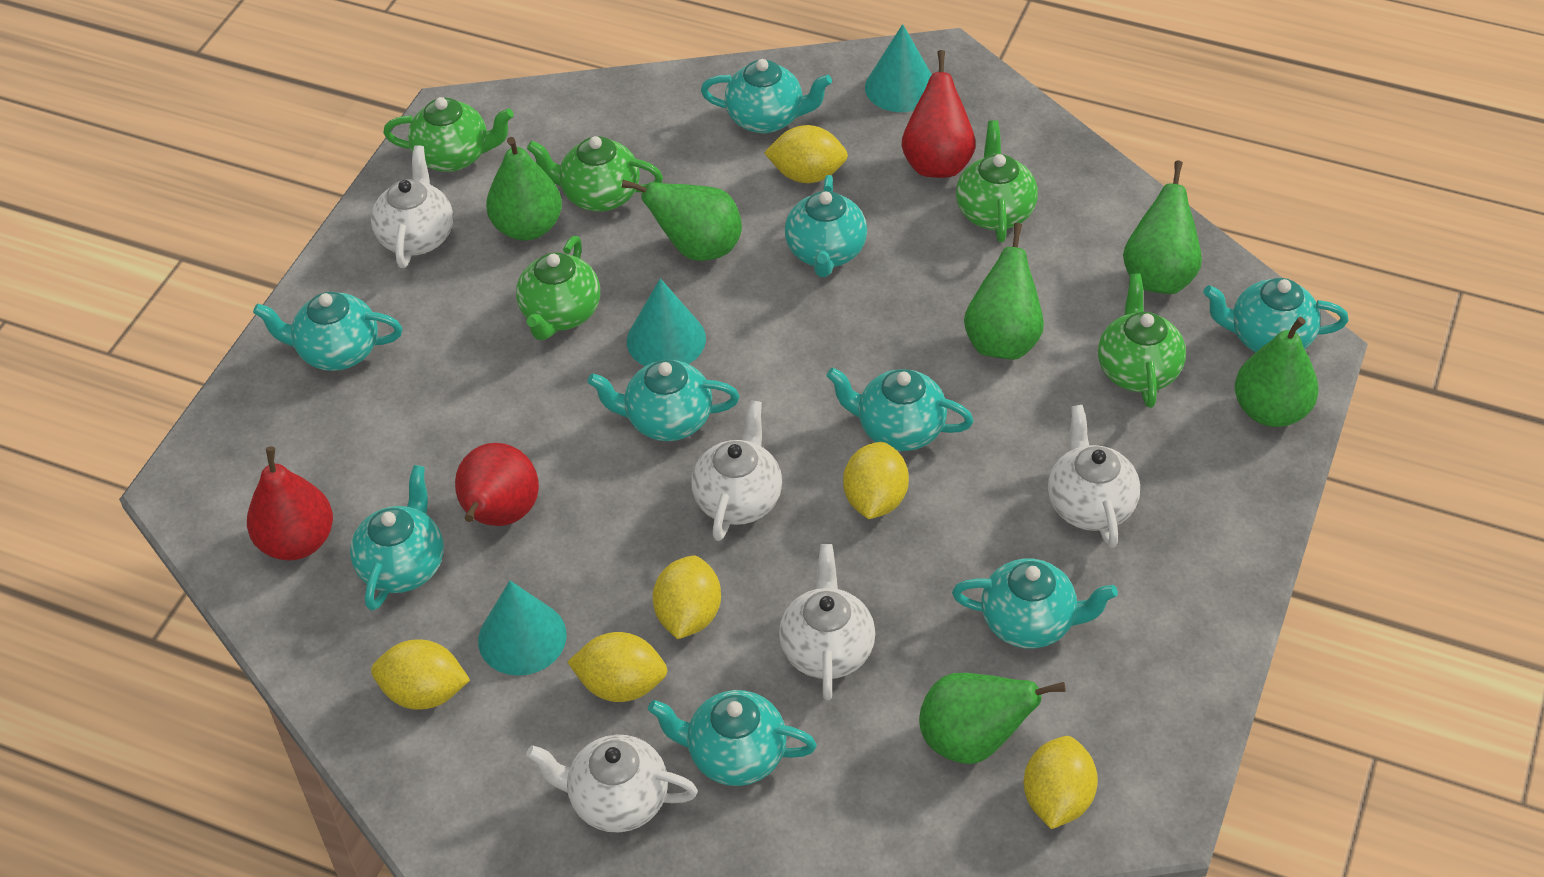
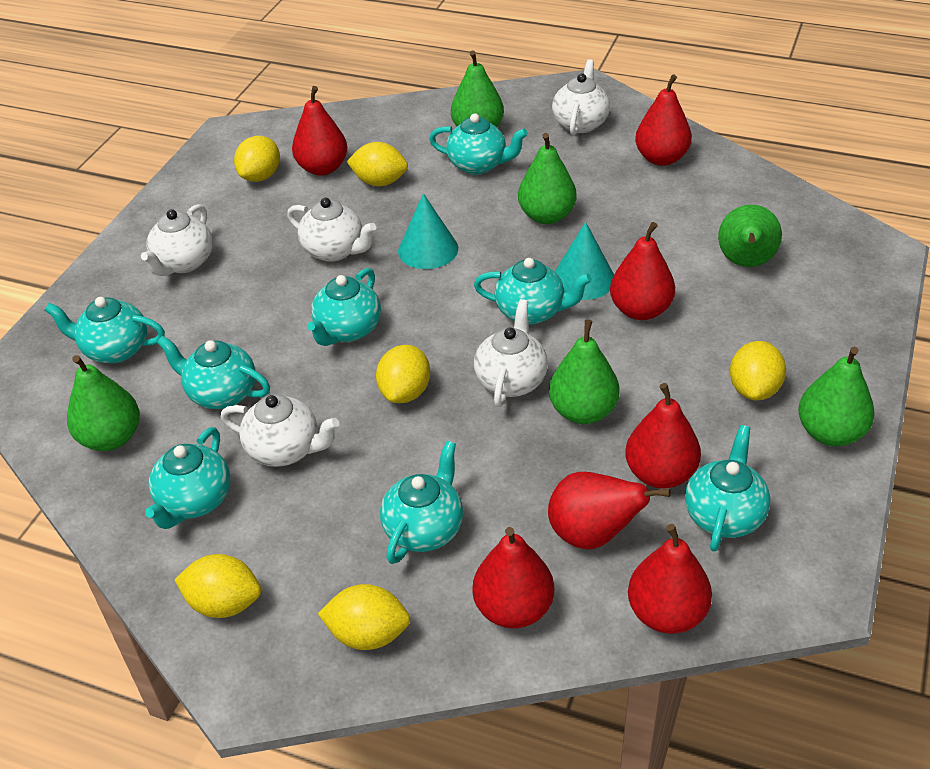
green teapot: [383,97,514,172] [516,236,600,340] [527,136,663,212] [956,120,1038,242] [1098,274,1186,408] = 5 -> none = 0
red pear: [247,447,333,560] [455,443,539,526] [901,50,976,178] = 3 -> [292,86,347,176] [473,527,554,628] [548,472,671,550] [610,222,675,320] [625,383,701,489] [628,524,712,634] [635,74,692,166] = 7
turquoise cone: [478,581,567,676] [627,278,706,366] [865,24,932,112] = 3 -> [398,193,458,269] [555,222,614,300] = 2
turquoise teapot: [253,292,403,371] [350,465,444,611] [588,360,739,441] [648,690,817,786] [701,59,832,133] [785,175,867,277] [826,368,974,451] [952,558,1118,649] [1203,278,1349,352] = 9 -> [45,297,165,363] [145,427,231,529] [157,336,270,409] [307,268,381,346] [380,441,463,564] [429,113,528,175] [474,258,592,325] [685,425,771,552] = 8

